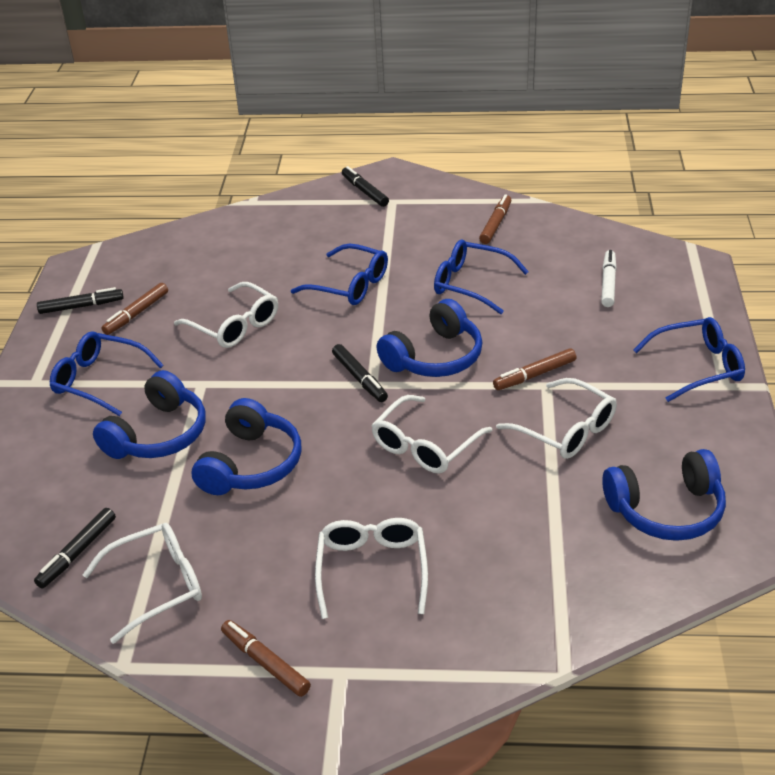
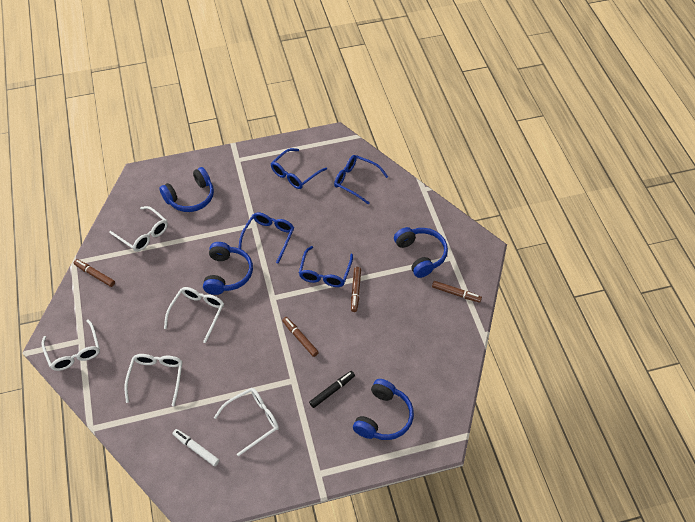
black marker: [34,508,116,588] [37,287,124,314] [332,344,388,402] [342,166,389,207] = 4 -> [309,371,355,408] = 1

